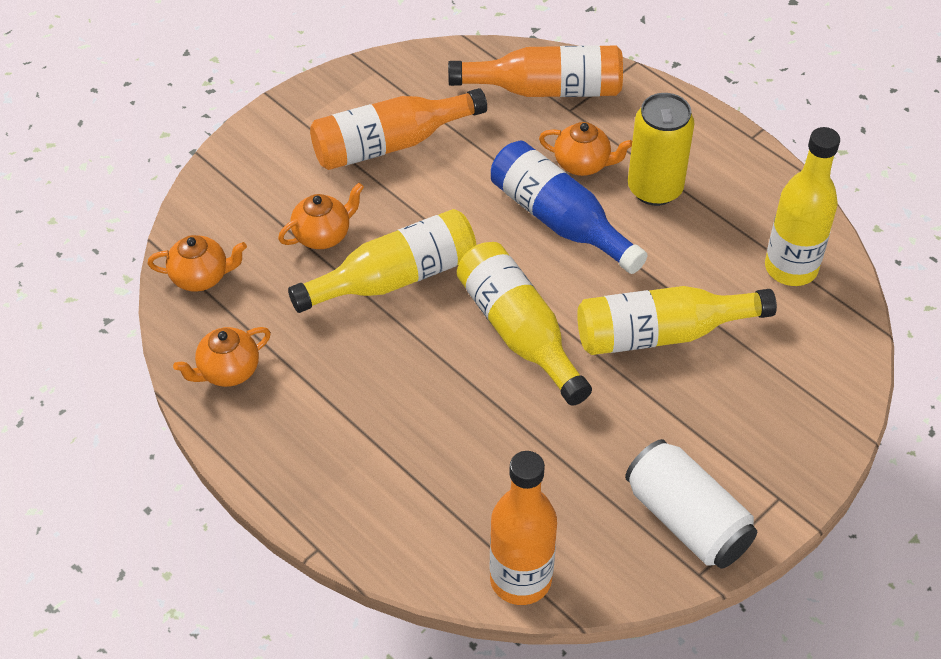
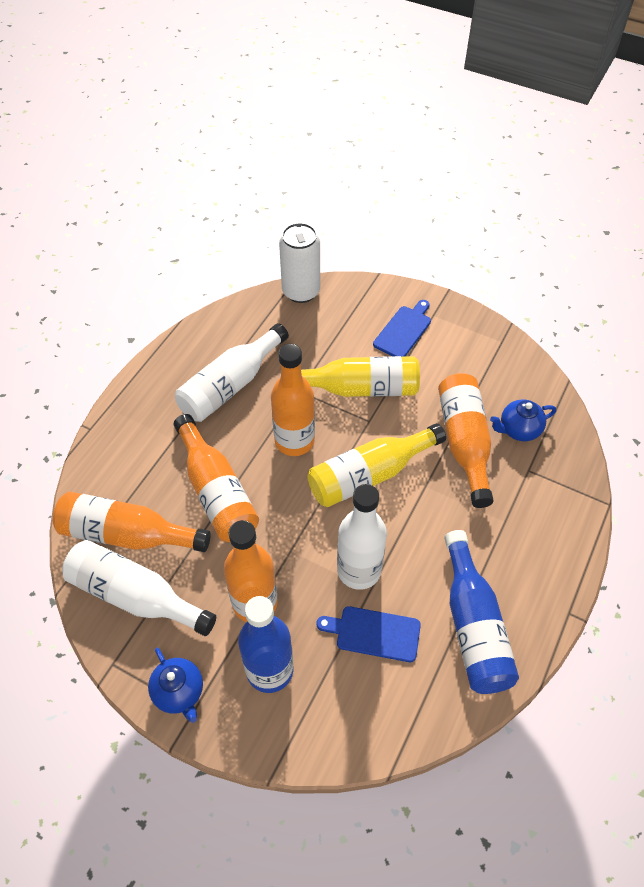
blue bottle: [491,141,647,274] = 1 -> [238,596,293,693] [444,530,519,694] = 2
blue cutting board: none = 0 -> [317,606,421,662] [373,300,431,357] = 2
blue teapot: none = 0 -> [148,648,203,723] [490,399,556,441] = 2
orange bottle: [310,88,487,170] [448,45,623,97] [490,451,557,605] = 3 -> [53,491,211,552] [174,414,259,542] [224,520,278,622] [271,344,315,456] [438,373,494,508] = 5
orange teapot: [148,235,247,292] [173,327,271,387] [278,183,364,249] [539,122,632,176] = 4 -> none = 0
white bottle: none = 0 -> [62,540,216,636] [175,323,289,422] [337,484,387,590] = 3
yellow bottle: [288,209,477,313] [457,242,592,406] [577,286,777,355] [765,127,840,286] = 4 -> [301,356,420,397] [308,423,446,507] = 2
yellow can: [628,93,694,206] = 1 -> none = 0

